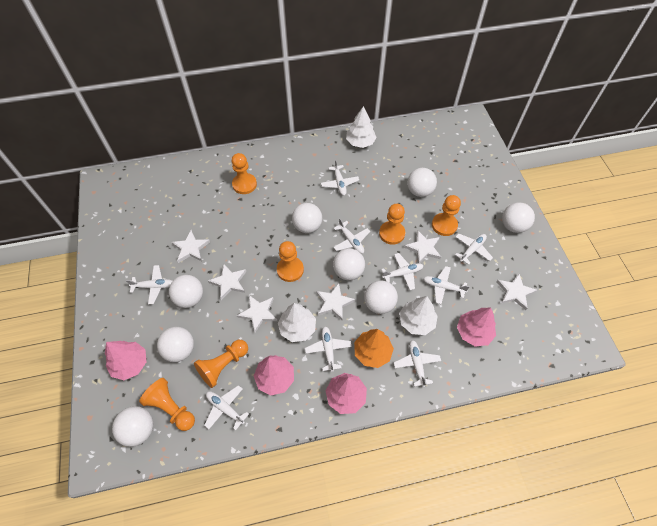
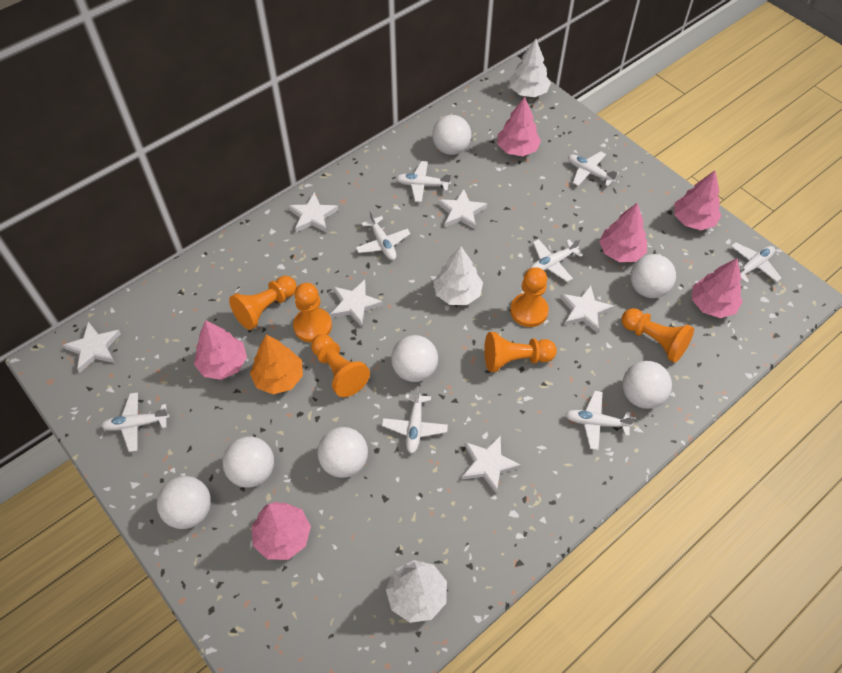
pink tree: [105,341,146,380] [254,355,294,396] [326,373,367,414] [457,308,496,347] = 4 -> [194,320,247,380] [252,502,311,560] [498,97,541,156] [599,203,647,262] [674,170,721,230] [692,258,743,318] = 6
white ball: [112,406,153,447] [157,327,194,362] [169,275,203,308] [292,203,322,233] [333,248,365,280] [364,280,398,314] [407,168,437,197] [502,202,535,233] = 8 -> [157,476,211,529] [223,436,274,488] [318,427,368,478] [391,335,438,382] [432,115,471,155] [622,361,672,409] [630,254,676,298] = 7
white plane: [126,265,172,304] [204,385,249,430] [305,327,352,372] [321,160,359,196] [333,218,370,254] [381,253,423,290] [394,340,441,387] [423,266,470,304] [455,233,493,265] = 9 -> [101,392,170,452] [356,210,410,260] [382,387,448,454] [396,161,451,202] [530,238,583,282] [565,391,636,450] [568,151,619,186] [731,242,781,283] = 8

